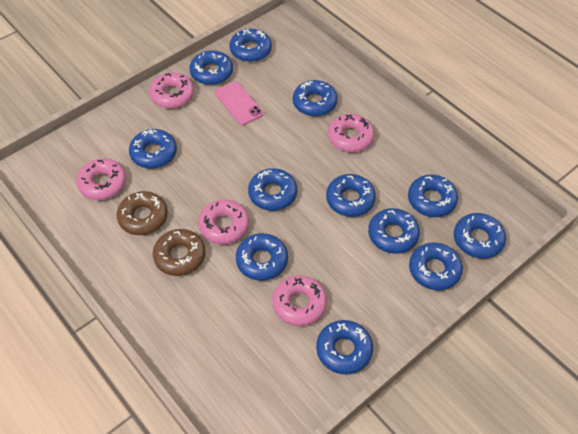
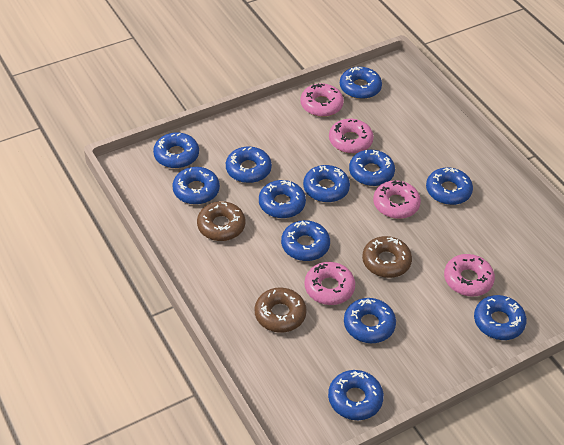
brown donut: [117,191,168,235] [153,229,206,276] = 2 -> [197,201,245,241] [255,287,307,333] [362,236,412,278] = 3
pink phone: [215,82,264,125] = 1 -> none = 0

